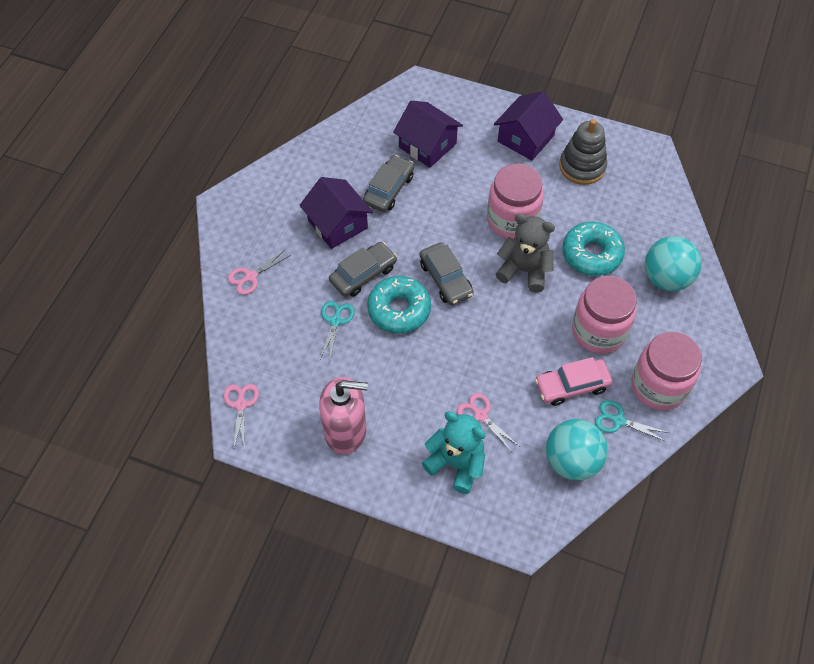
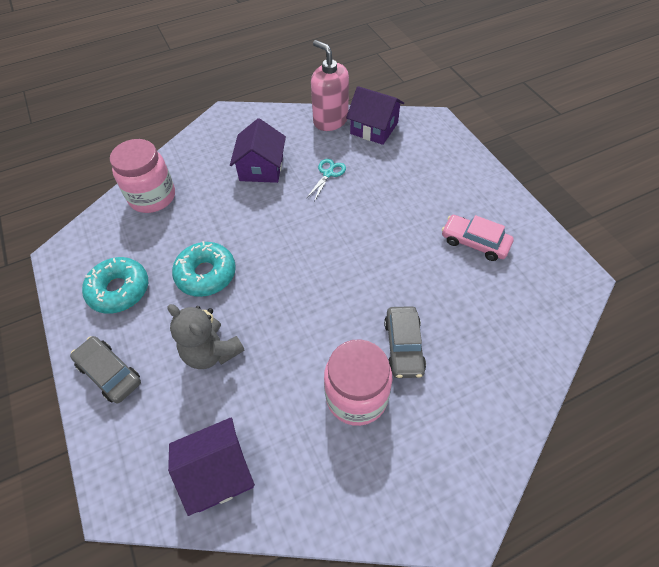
grey car: [329,242,397,297] [363,155,414,212] [419,242,474,305] = 3 -> [70,336,141,403] [384,306,426,378] = 2
grey stacking toy: [559,119,607,185] = 1 -> none = 0
pink jar: [487,164,544,239] [572,276,637,354] [631,331,702,410] = 3 -> [110,139,175,213] [324,339,392,426] = 2
pink scissors: [224,384,259,449] [228,249,291,295] [457,393,519,452] = 3 -> none = 0
turquoise ball: [546,419,608,481] [645,236,702,291] = 2 -> none = 0
turquoise scissors: [320,301,355,360] [595,400,669,442] = 2 -> [307,159,346,201] = 1
turquoise teddy bear: [422,411,486,494] = 1 -> none = 0

